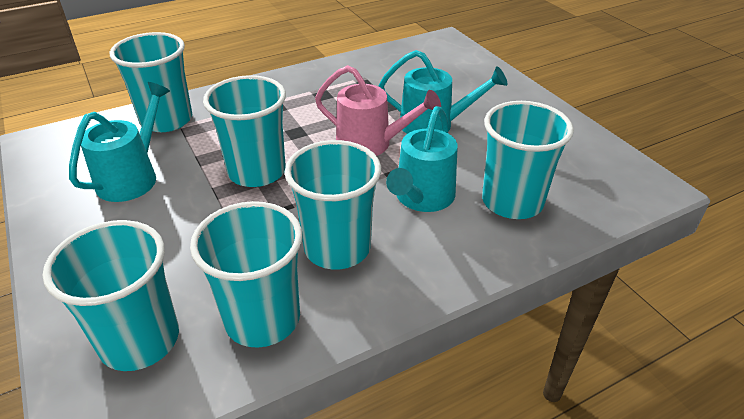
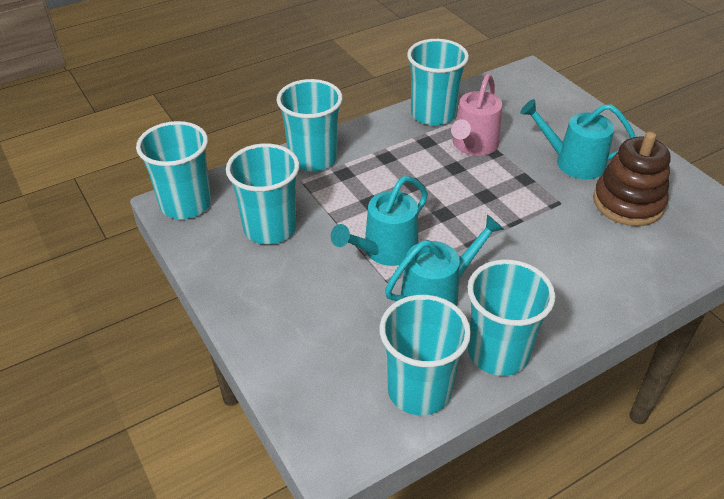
brown stacking toy: none = 0 -> [593,132,671,226] = 1

